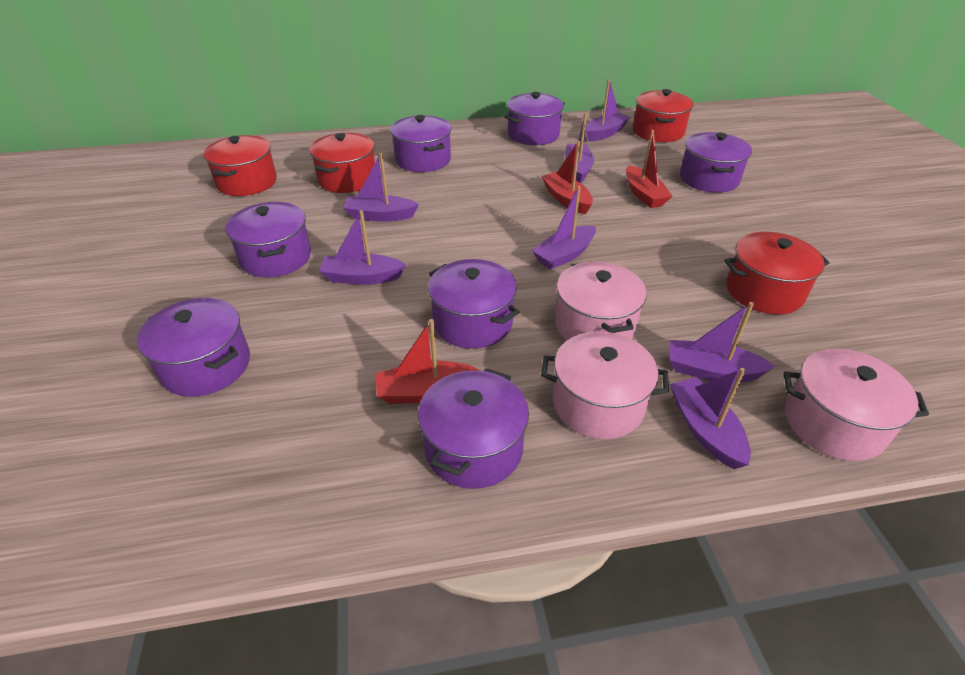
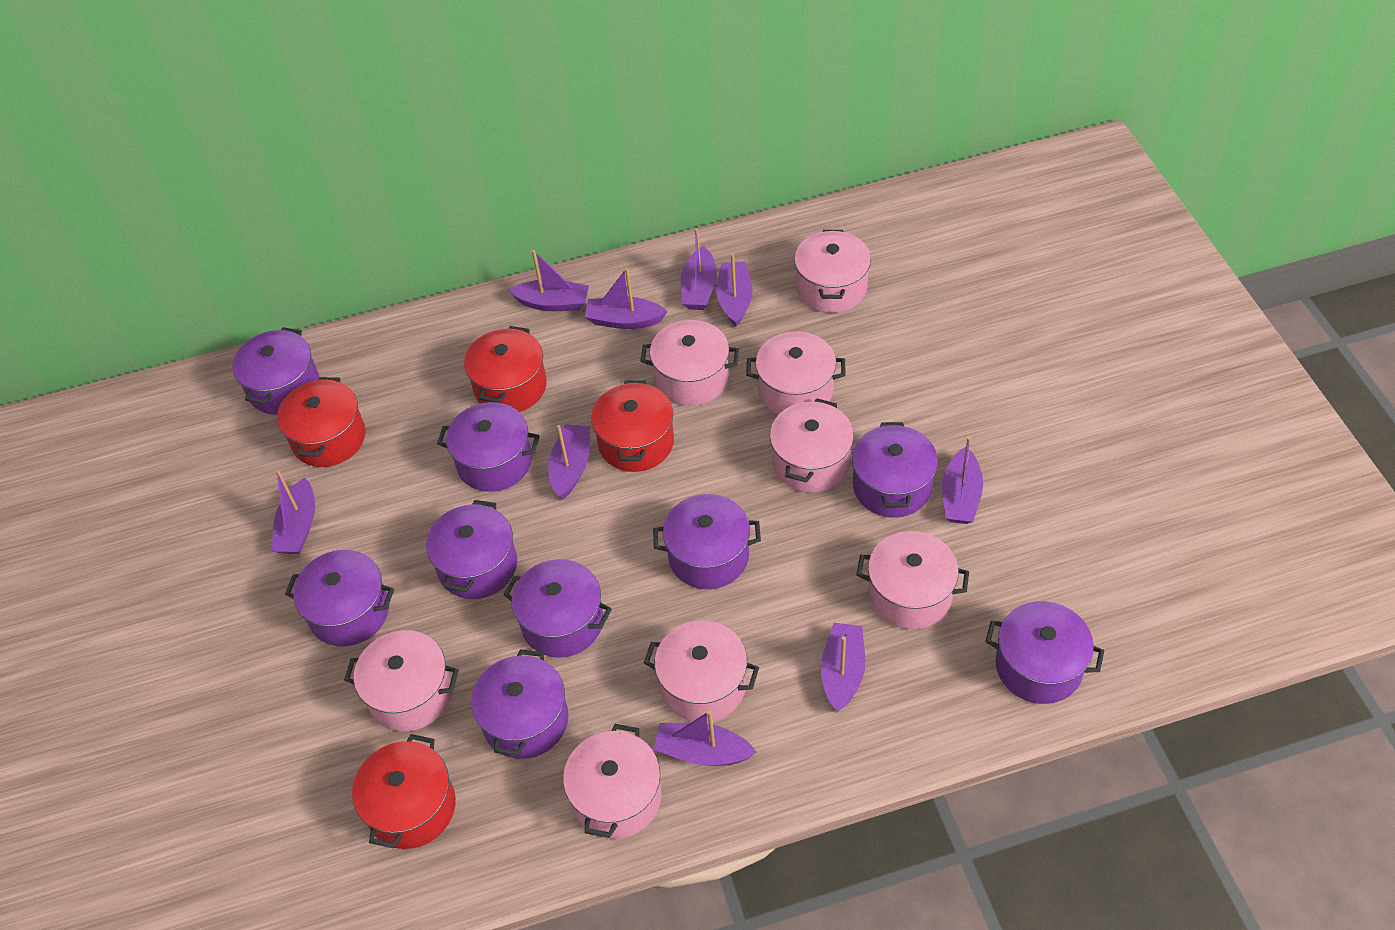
pink pot: [541,331,669,439] [555,262,647,341] [783,349,929,461] = 3 -> [344,630,459,731] [563,724,662,839] [640,320,739,406] [644,620,759,722] [746,331,845,415] [770,398,854,492] [794,230,871,313] [856,531,969,629] = 8
purple boat: [319,210,406,285] [343,153,419,222] [532,186,596,270] [565,113,594,183] [585,79,630,141] [670,302,775,382] [670,368,751,469] = 7 -> [272,470,315,554] [508,250,589,311] [548,424,590,499] [585,268,668,329] [654,710,756,766] [681,228,717,310] [716,253,753,327] [821,623,865,712] [942,437,983,524] = 9
purple pot: [137,298,250,397] [225,202,311,278] [390,115,451,172] [418,369,529,489] [428,259,519,349] [504,92,565,145] [680,132,752,193] = 7 -> [232,328,319,415] [285,550,394,647] [426,500,517,599] [437,402,540,492] [471,650,568,759] [503,559,612,658] [653,494,761,589] [852,422,938,518] [985,601,1104,704] = 9
red boat: [375,319,480,404] [542,141,593,214] [626,130,672,208] = 3 -> none = 0

